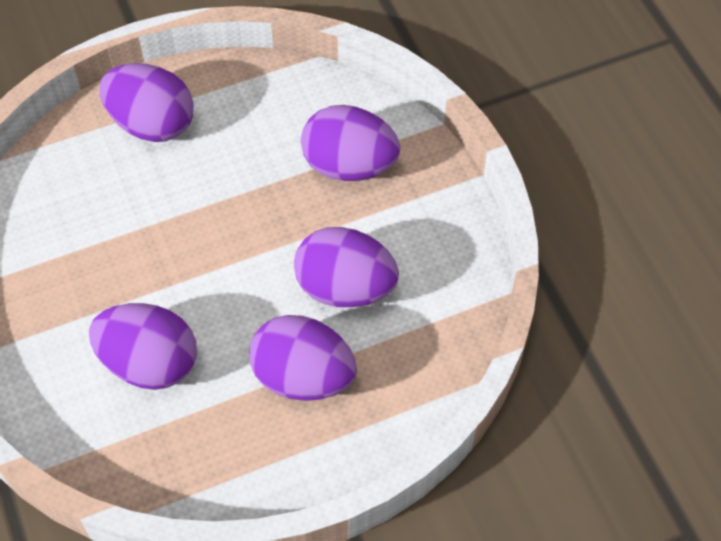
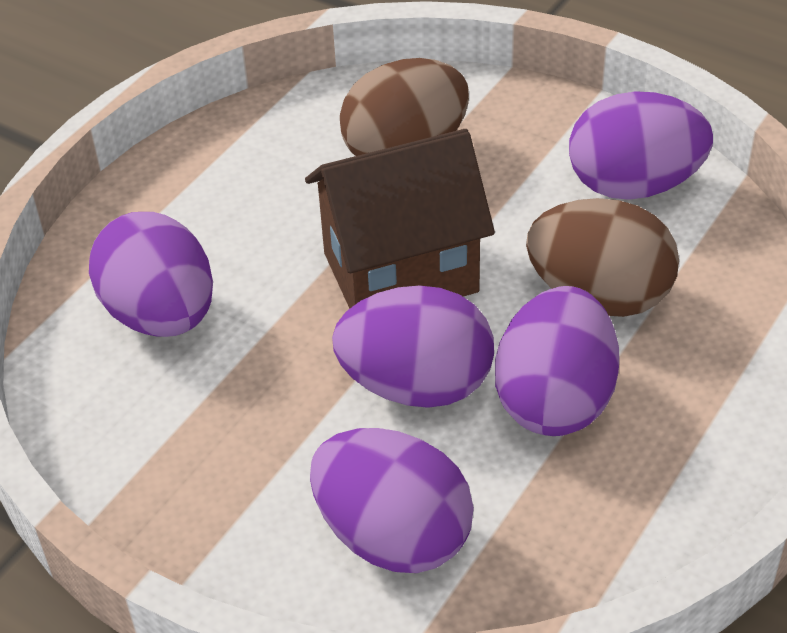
brown egg: none = 0 -> [340,58,469,156] [526,198,679,317] = 2
brown house: none = 0 -> [305,129,495,309] = 1

